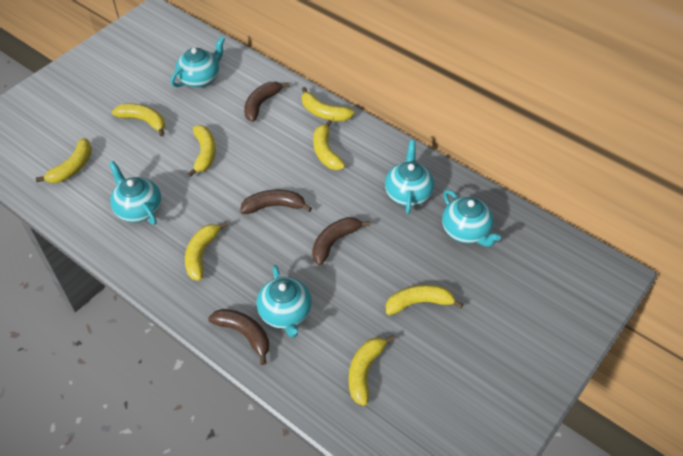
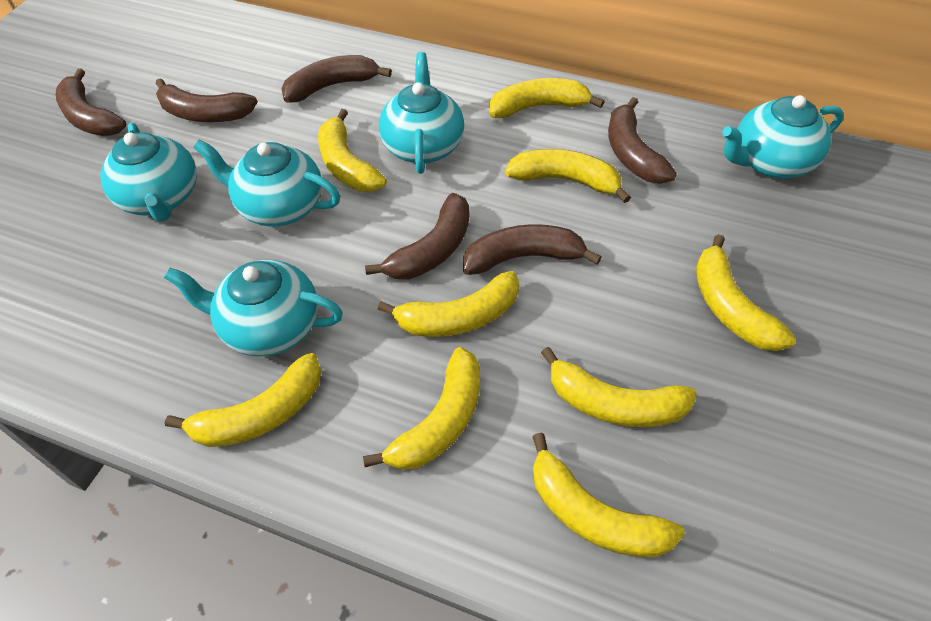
brown banana: [208,309,269,365] [240,189,312,214] [244,82,289,122] [312,217,370,265] = 4 -> [56,69,126,136] [156,78,258,122] [281,55,392,103] [365,193,469,279] [463,224,602,275] [608,97,677,184] = 6
yellow banana: [36,138,92,183] [112,104,165,137] [185,222,228,281] [187,125,216,177] [302,87,355,121] [313,120,345,170] [349,335,395,406] [386,285,463,315] = 8 -> [165,353,321,447] [318,109,387,192] [363,347,480,470] [378,271,519,337] [489,78,605,118] [505,149,631,203] [532,433,685,558] [541,347,697,427] [696,234,796,351] = 9

